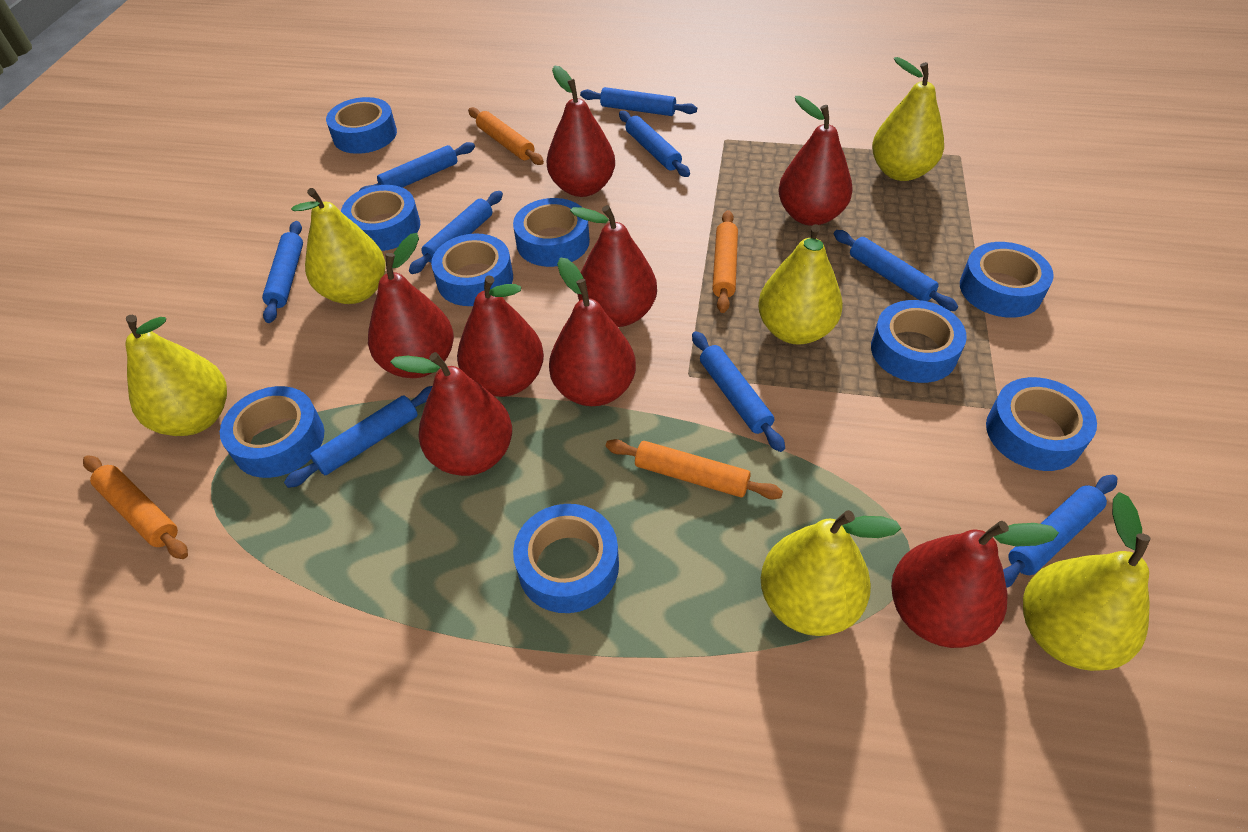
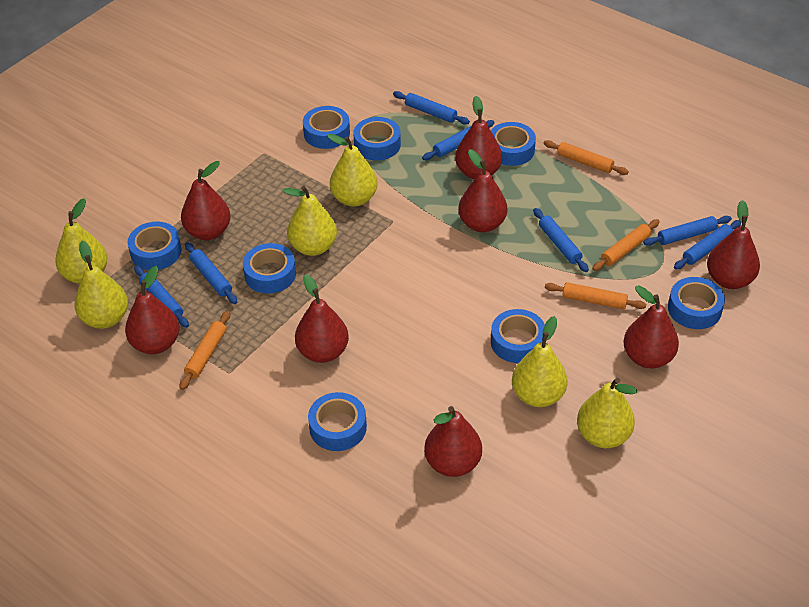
blue rolling pin: [262,221,303,323] [284,386,433,488] [359,142,475,191] [409,191,503,274] [580,87,697,116] [619,111,690,177] [692,331,785,452] [834,230,958,311] [1003,475,1117,588] = 9 -> [134,266,189,328] [185,242,237,304] [393,91,470,124] [422,120,495,160] [533,208,589,272] [643,216,732,246] [674,220,741,269] = 7
blue tape: [220,386,324,478] [326,97,397,154] [341,185,420,251] [431,233,513,306] [513,198,590,267] [513,504,619,613] [871,300,967,383] [960,242,1054,318] [986,377,1097,471] = 9 -> [127,221,181,270] [243,243,296,294] [303,106,350,149] [308,392,367,451] [353,117,401,160] [490,122,536,166] [491,309,545,363] [668,277,725,329] = 8

